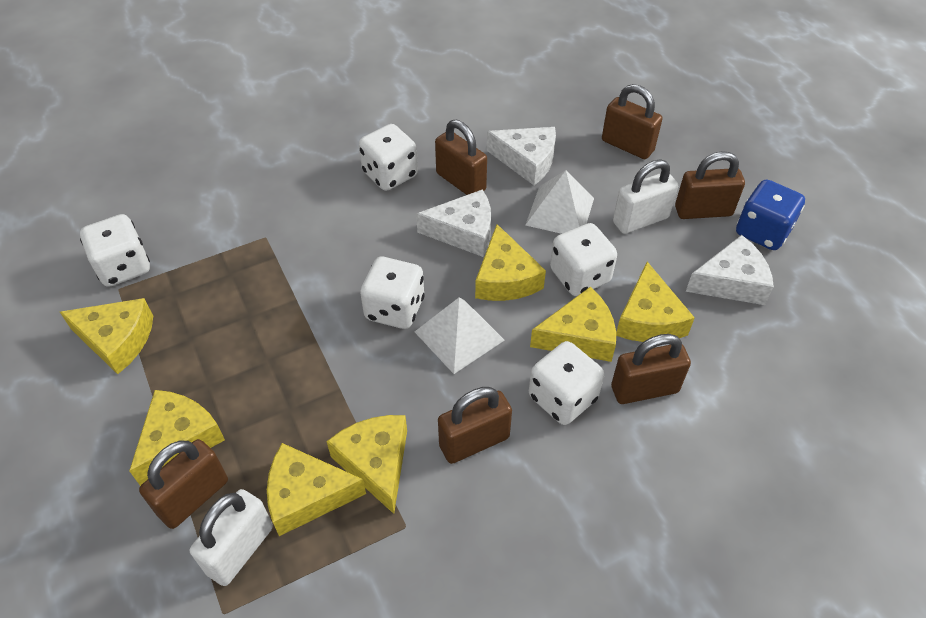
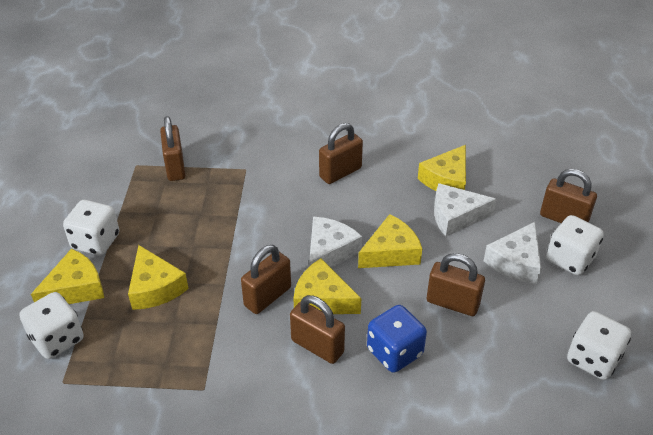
white dice: [80,214,150,287] [359,124,418,191] [360,257,425,329] [529,341,604,425] [550,223,617,296] = 5 -> [19,292,84,359] [63,200,119,255] [546,215,604,275] [567,311,631,380] = 4
white padlock: [190,489,273,586] [613,159,678,234] = 2 -> none = 0
white pyramid: [415,297,505,374] [525,170,594,234] = 2 -> none = 0
yellow cheese: [60,298,153,374] [129,390,225,486] [267,443,366,536] [326,415,407,514] [475,224,546,301] [530,287,616,362] [616,262,695,342] = 7 -> [31,249,104,304] [128,245,189,310] [294,258,361,314] [358,214,422,268] [418,145,466,191] = 5

